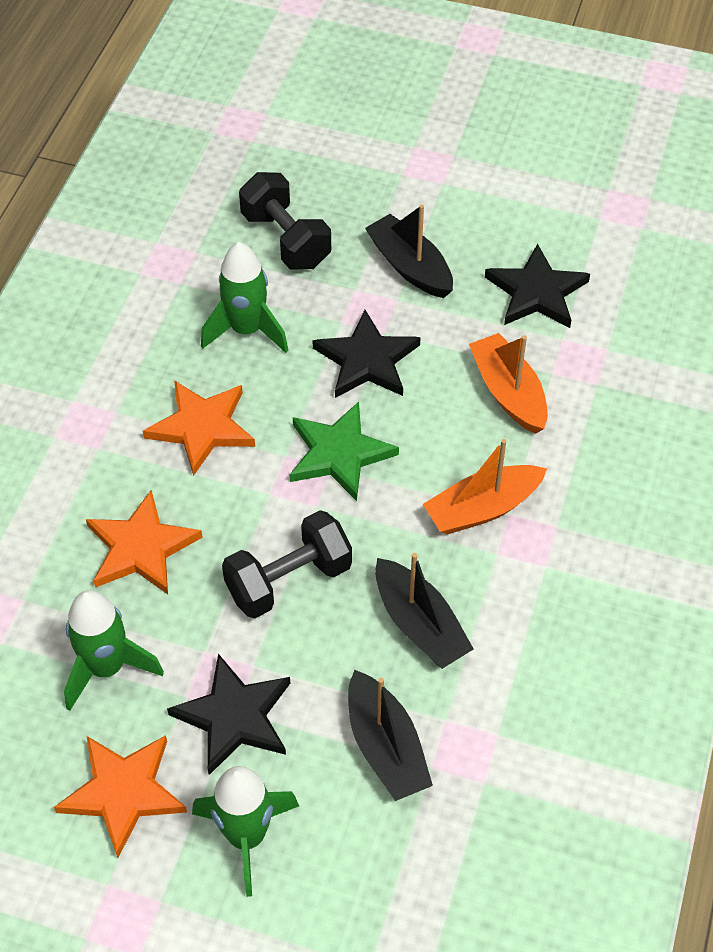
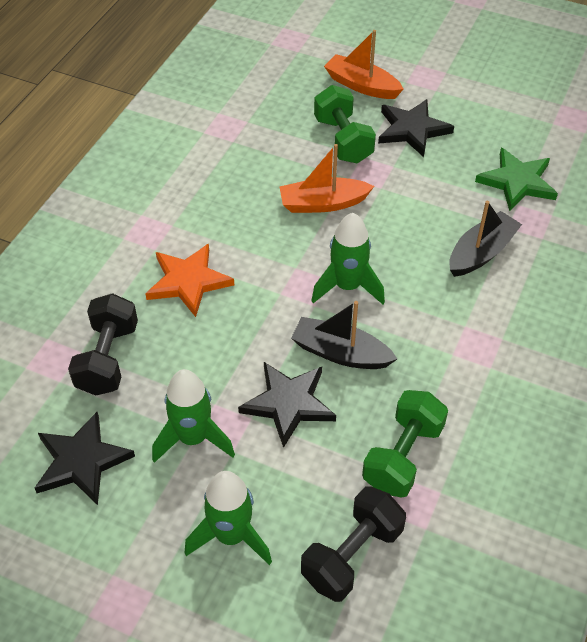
black boat: [348,670,433,801] [365,204,453,298] [375,553,474,669] = 3 -> [291,301,397,369] [449,201,522,277] = 2
green dumbbell: none = 0 -> [314,85,376,163] [362,390,448,498] = 2
orange star: [54,735,187,858] [86,490,203,594] [143,380,255,476] = 3 -> [145,244,234,317] = 1

